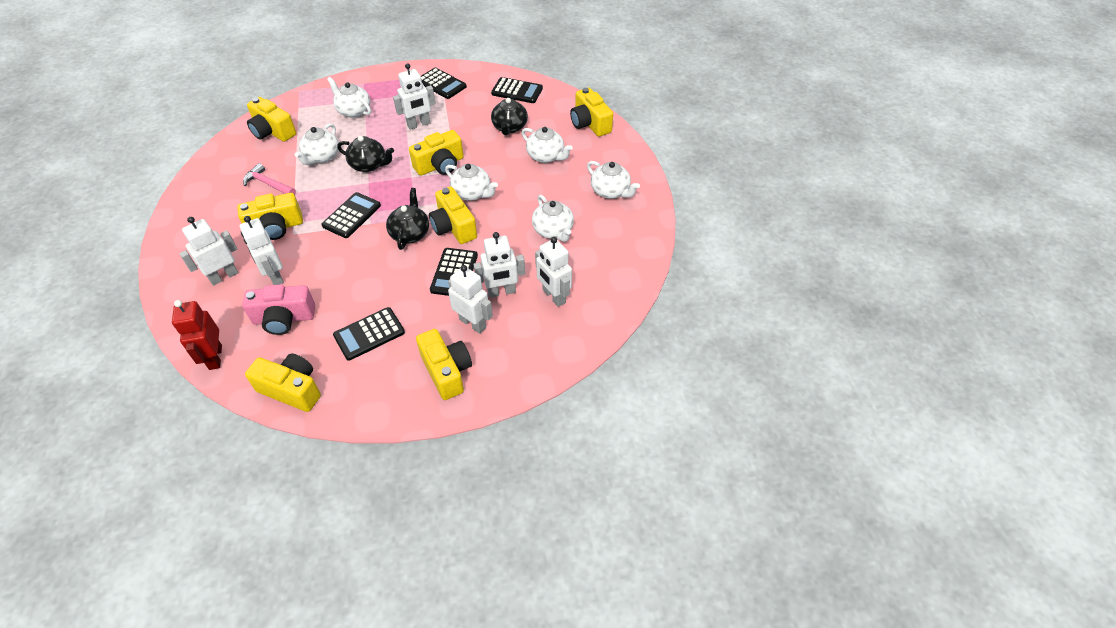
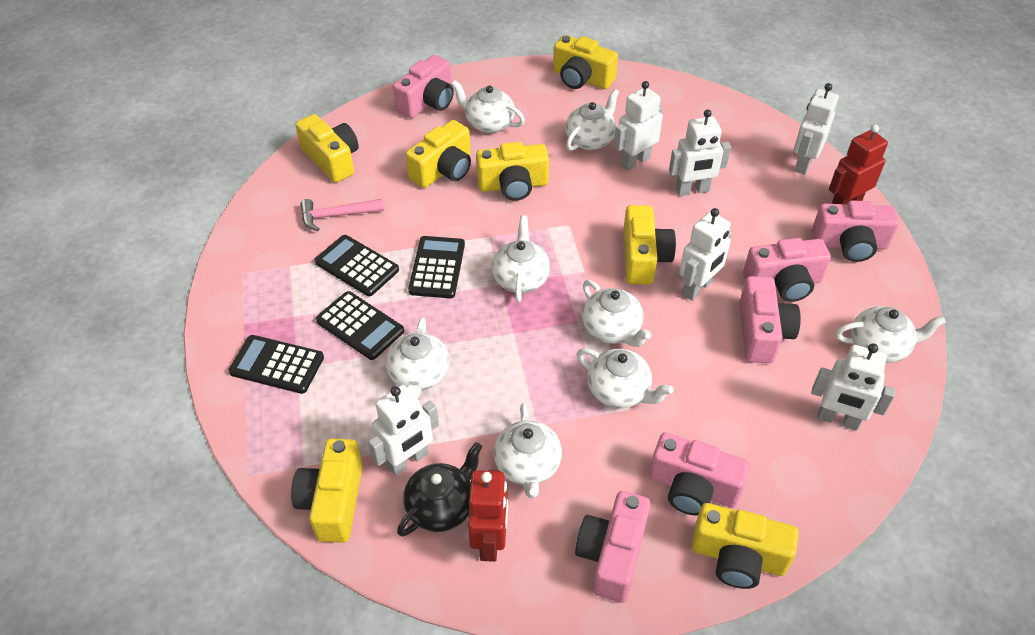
black calculator: [321,192,381,238] [333,307,405,361] [421,68,467,99] [430,248,478,296] [491,77,543,103] = 5 -> [228,335,324,394] [315,235,399,296] [316,291,404,360] [408,236,465,298] = 4
black teapot: [337,136,394,172] [386,188,429,250] [491,94,528,135] = 3 -> [397,442,482,537] = 1
pink camera: [242,284,315,335] = 1 -> [393,55,454,118] [575,491,651,603] [649,432,750,516] [739,276,801,363] [743,238,831,302] [812,200,899,262] = 6
red robot: [172,300,222,370] = 1 -> [468,470,508,562] [829,125,888,204] = 2
white teapot: [295,123,339,165] [327,77,371,118] [445,164,498,201] [522,127,573,163] [532,195,574,242] [587,161,640,199] = 6 -> [386,318,449,399] [451,80,525,133] [492,215,550,303] [494,403,562,498] [565,89,619,151] [576,348,673,408] [582,280,651,347] [836,306,946,363] = 8

